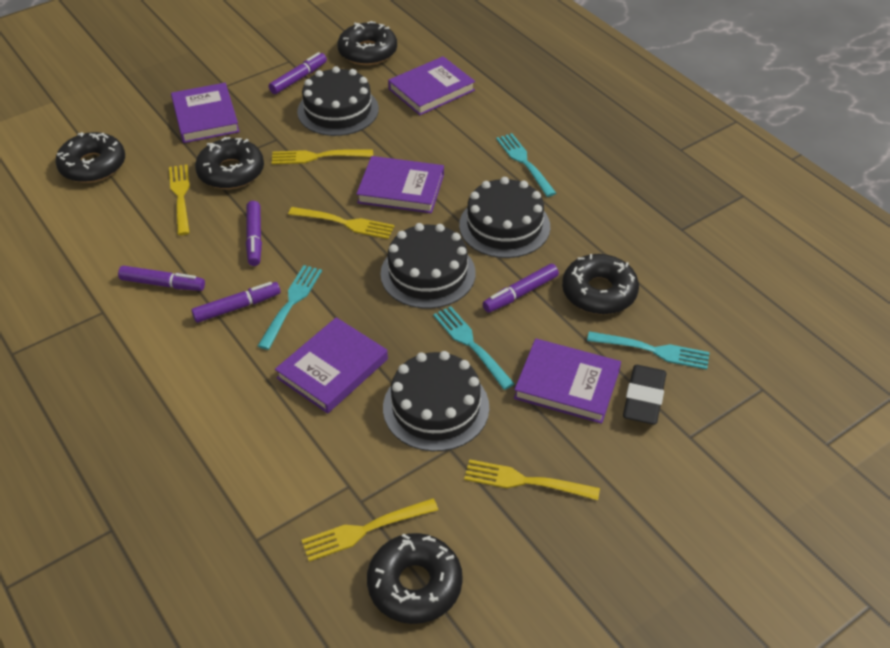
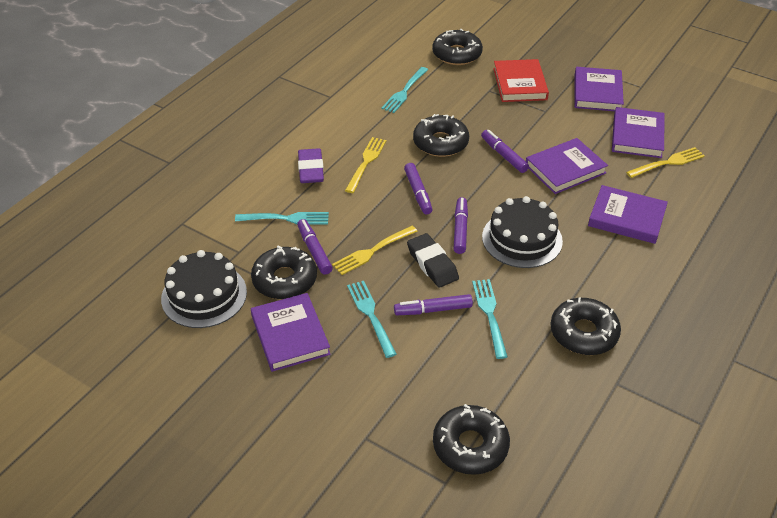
black cake: [297,66,379,136] [380,223,476,309] [383,351,489,451] [459,177,550,258] = 4 -> [161,250,247,328] [482,196,563,268] = 2
purple eraser: none = 0 -> [298,148,324,183] = 1
red book: none = 0 -> [493,59,549,102] = 1
yellow fork: [169,165,190,235] [272,150,373,165] [288,207,394,239] [302,498,438,562] [464,459,600,500] = 5 -> [332,226,418,275] [345,137,386,193] [626,147,705,178] = 3

